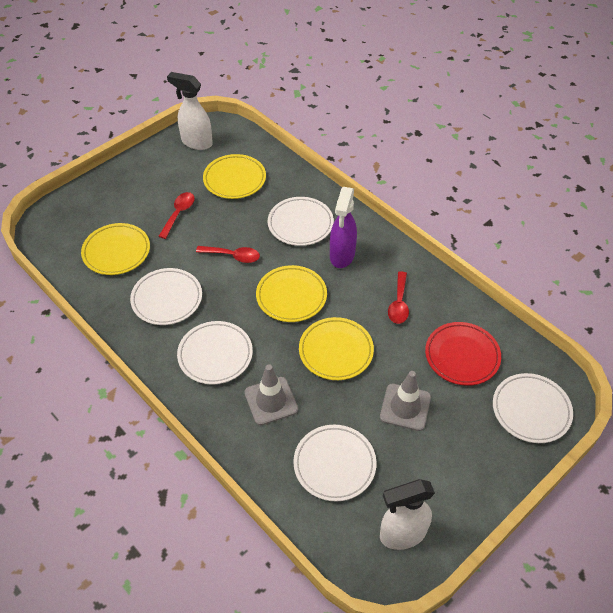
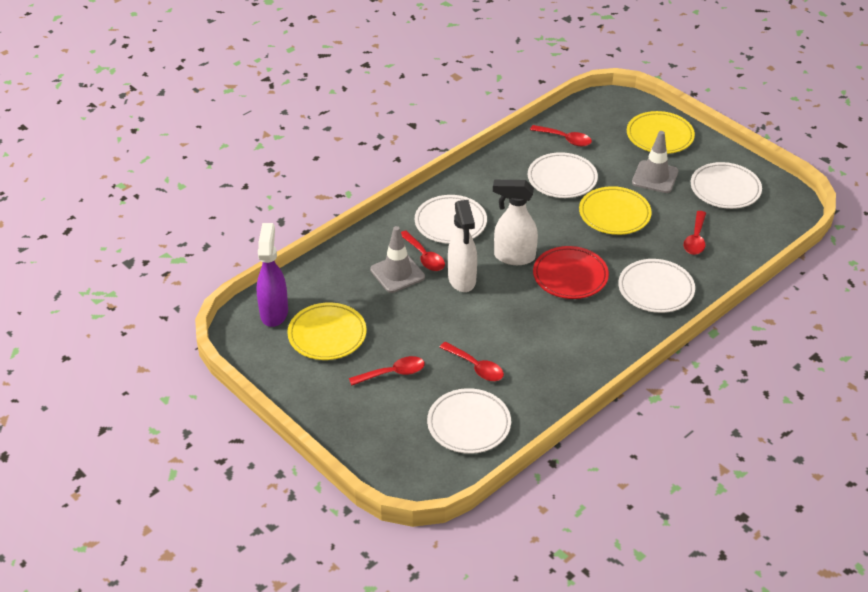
red spoon: [158,192,195,239] [196,246,260,263] [388,271,409,324] = 3 -> [349,356,425,386] [401,231,445,271] [439,342,504,381] [530,125,592,146] [684,211,706,255] = 5
yellow plate: [81,223,150,275] [203,154,266,199] [256,265,327,322] [299,317,374,380] = 4 -> [287,303,367,360] [579,186,652,235] [627,111,695,154] = 3

